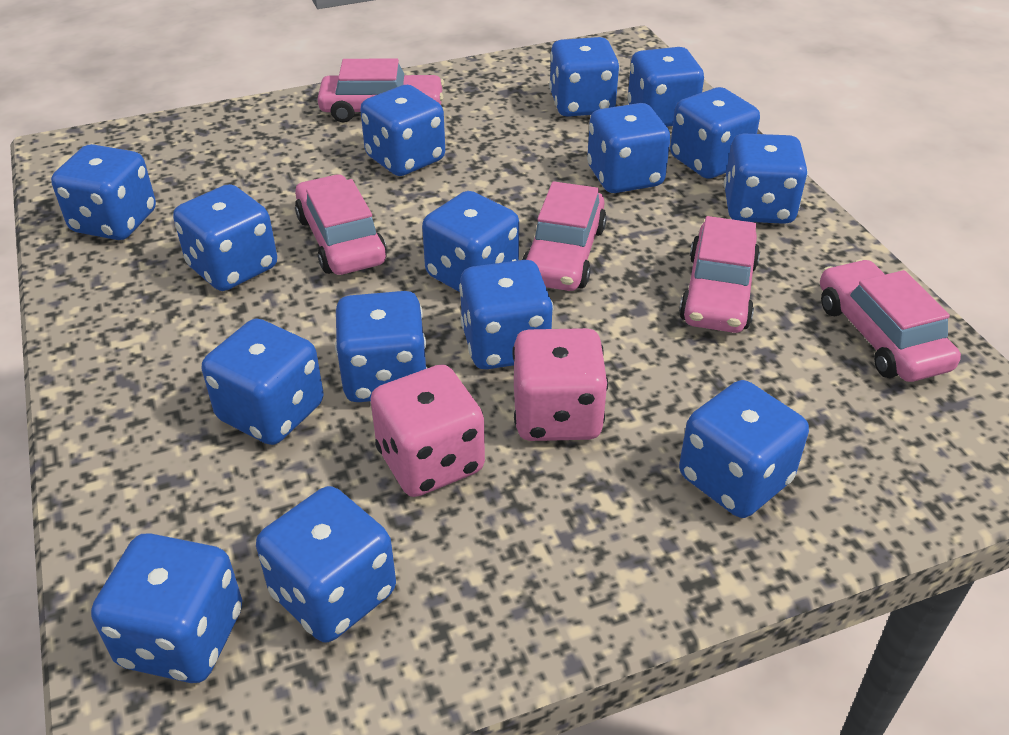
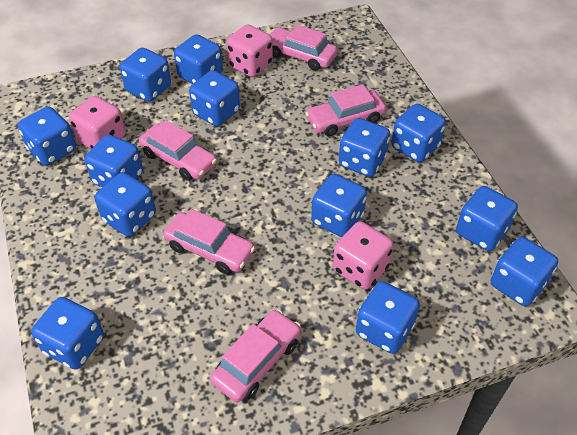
blue dice: [51,144,156,240] [91,533,242,683] [173,184,277,291] [202,319,324,445] [256,486,396,642] [335,291,427,402] [360,85,445,176] [422,191,519,292] [459,260,553,369] [549,37,620,117] [587,103,671,193] [628,47,704,127] [670,87,760,179] [679,380,809,518] [724,133,808,224] = 15 -> [18,106,76,166] [31,297,104,370] [85,134,143,187] [95,172,156,236] [120,48,171,102] [174,34,223,84] [189,70,240,127] [311,174,367,237] [339,118,390,177] [356,281,420,354] [391,103,446,163] [456,186,518,251] [491,237,558,306] = 13
pink dice: [370,364,485,497] [512,328,608,441] = 2 -> [69,96,126,149] [226,24,273,77] [333,221,393,290] = 3

